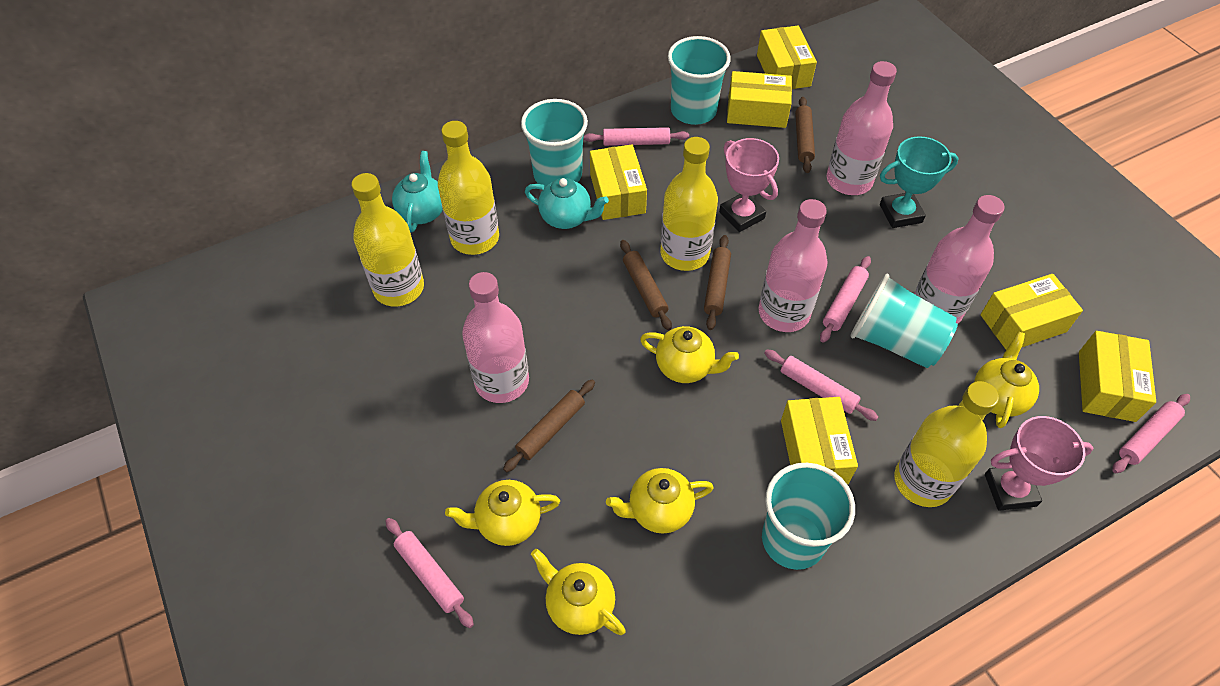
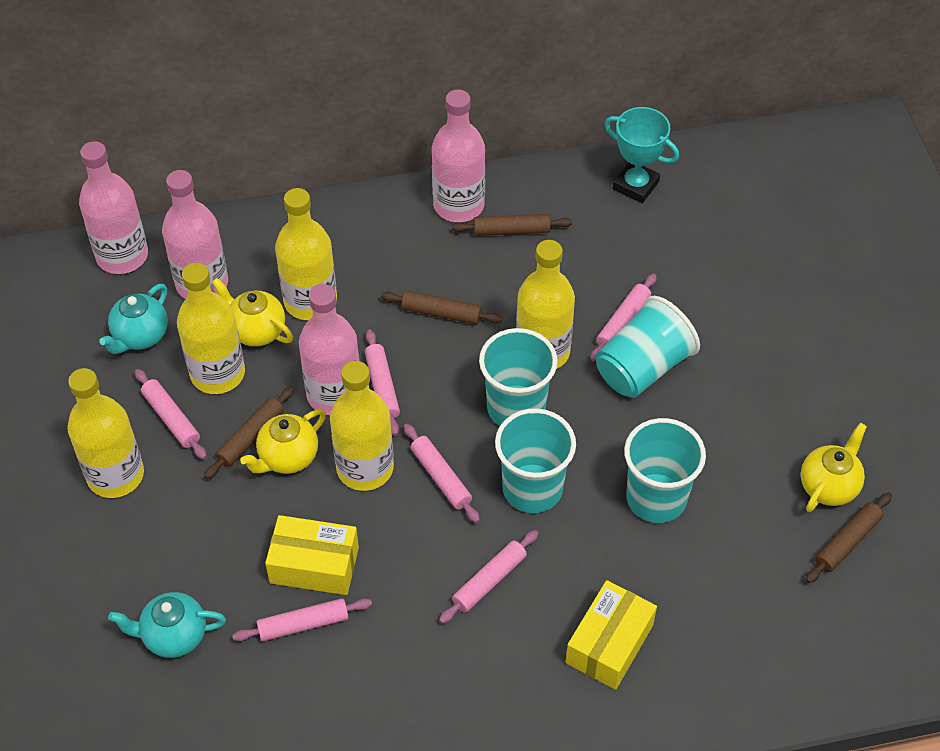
pink rolling pin: [386,518,474,628] [584,127,689,146] [765,350,878,421] [820,256,871,343] [1112,394,1190,473] = 5 -> [135,369,207,459] [232,598,372,641] [365,330,400,436] [404,424,480,523] [439,530,539,624] [590,274,657,361] = 6
pink trophy: [719,138,779,232] [985,416,1093,511] = 2 -> none = 0
yellow bottle: [351,173,424,307] [438,121,499,255] [660,137,718,271] [894,381,999,507] = 4 -> [67,368,144,498] [177,263,245,394] [275,188,337,320] [330,361,394,491] [516,240,575,369] = 5
yellow box: [590,144,647,220] [727,71,792,128] [757,26,817,89] [781,397,858,484] [980,274,1083,350] [1079,331,1156,422] = 6 -> [265,515,359,595] [566,580,657,690] = 2
yellow teapot: [445,480,560,546] [531,549,626,635] [606,468,714,534] [640,326,739,383] [974,331,1039,428] = 5 -> [212,278,293,347] [240,409,326,474] [801,423,867,512] = 3

